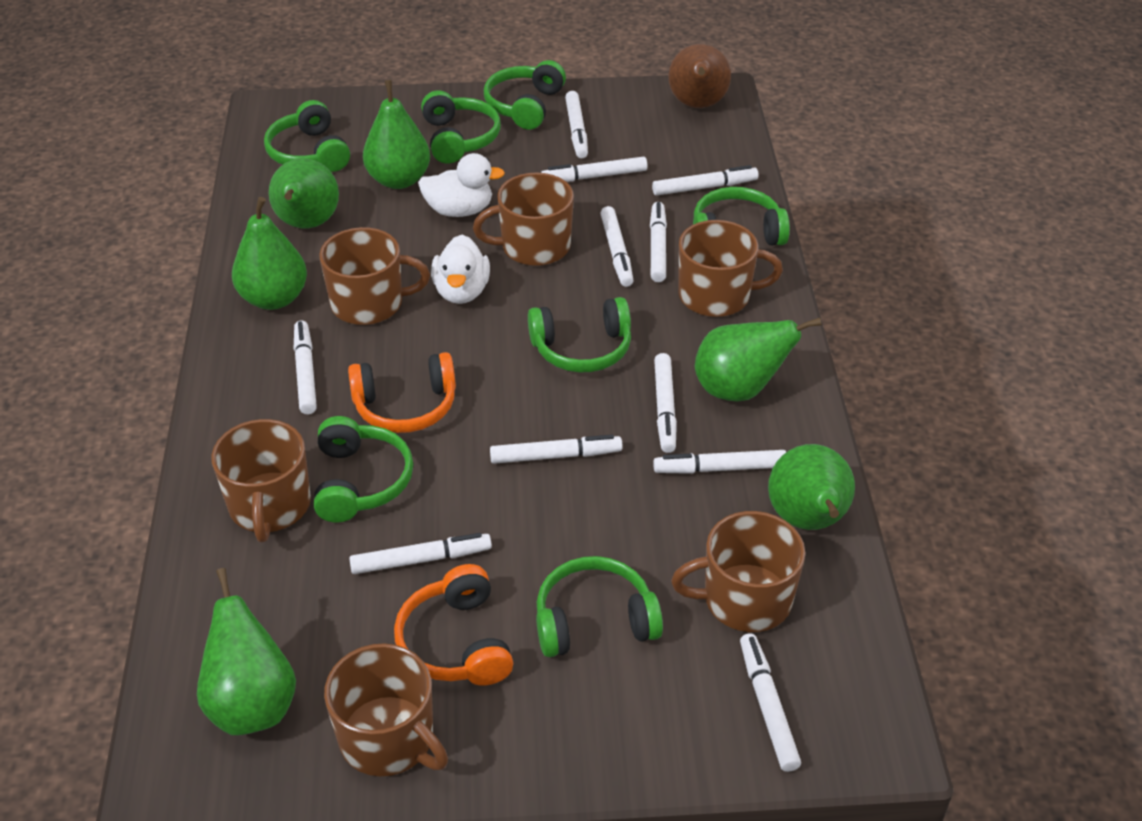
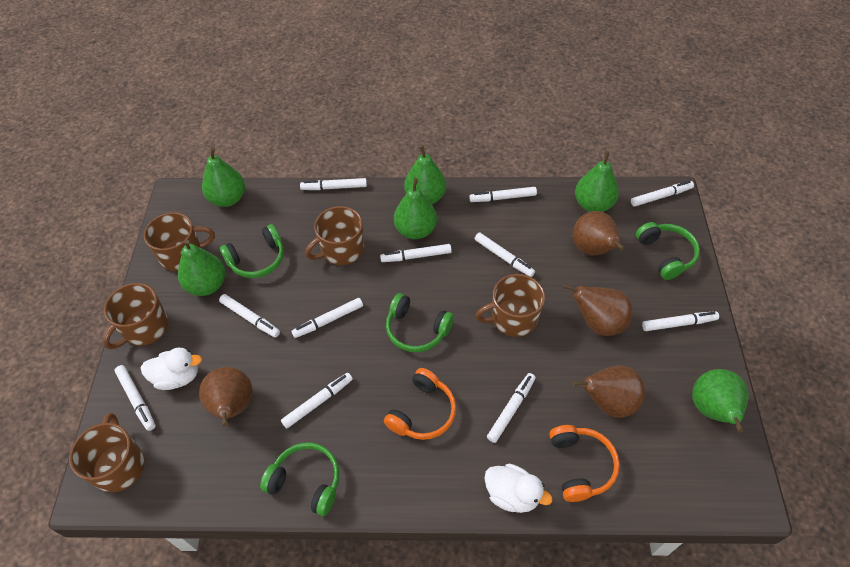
brown mug: [211,419,311,542] [319,227,430,325] [324,643,448,776] [473,172,574,266] [671,511,805,632] [678,220,783,317] = 6 -> [69,413,145,493] [103,283,168,349] [144,212,215,271] [305,206,364,265] [475,274,545,337] = 5
brown pear: [668,44,731,108] = 1 -> [199,367,253,427] [563,283,632,336] [572,365,645,418] [573,211,625,255] = 4
green headphones: [264,100,350,172] [314,416,413,522] [421,90,501,163] [484,60,566,130] [528,297,631,373] [536,556,663,657] [693,187,790,245] = 7 -> [220,224,284,278] [260,442,340,516] [386,293,454,352] [636,222,700,280] = 4

